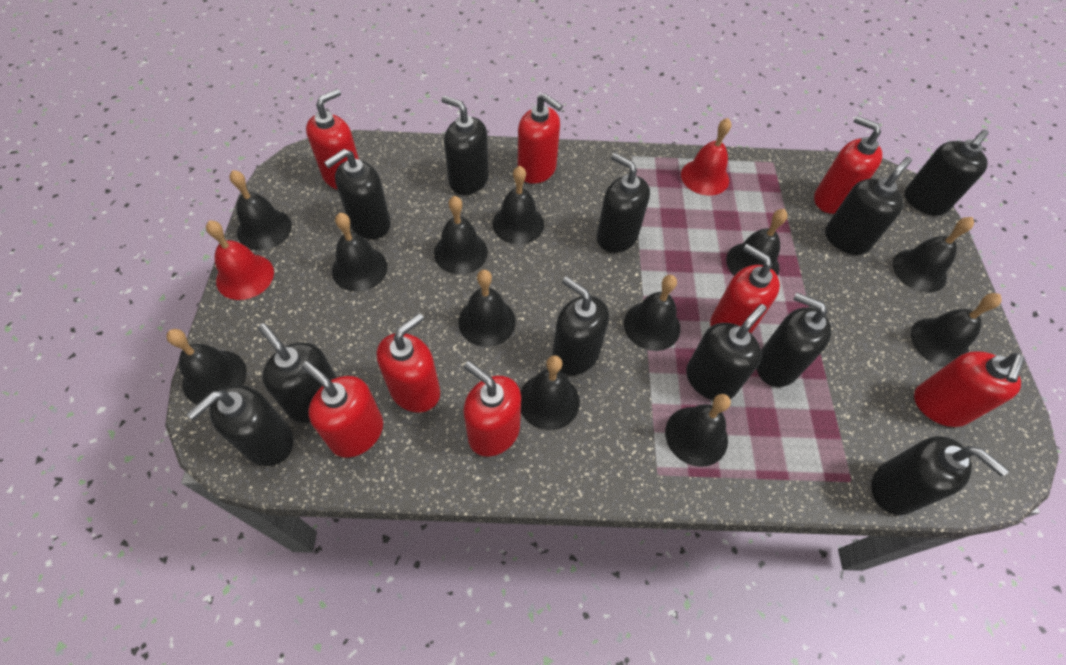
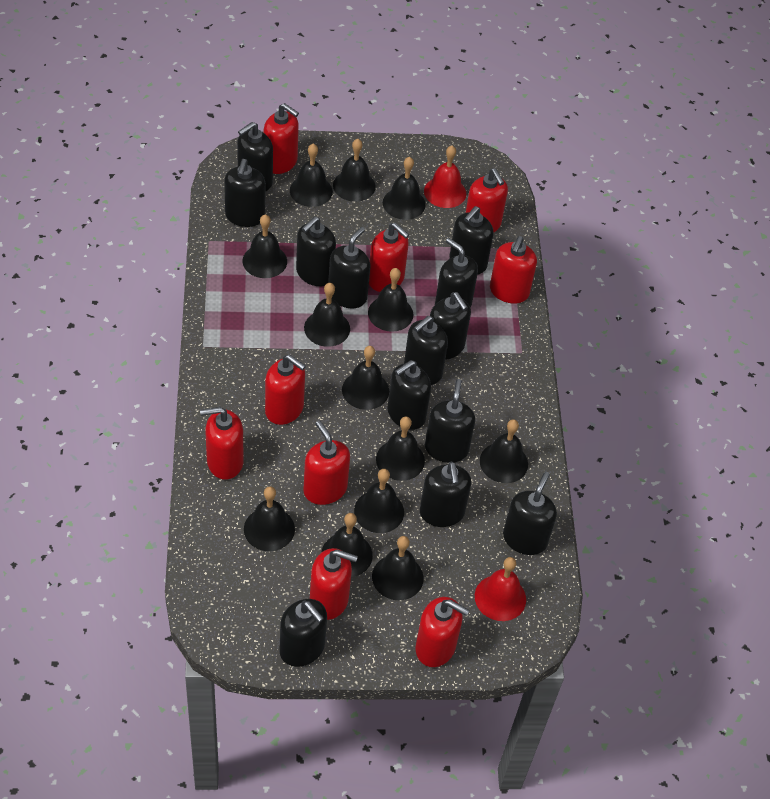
black bell: [166,329,247,404] [230,170,292,250] [332,213,388,292] [434,196,488,275] [458,270,516,347] [493,166,544,244] [520,355,580,430] [624,275,681,351] [665,394,731,467] [726,209,788,276] [893,217,974,292] [911,293,1001,367] = 12 -> [242,214,287,278] [244,486,295,551] [290,144,333,207] [304,283,350,347] [322,513,373,577] [333,139,376,202] [342,346,389,410] [354,469,404,533] [368,268,413,332] [372,536,424,600] [376,416,425,481] [383,157,426,220] [480,419,528,483] = 13
black soap dispenser: [187,385,293,466] [258,323,337,423] [324,149,391,239] [441,96,489,195] [552,277,609,375] [597,153,650,253] [686,304,767,400] [757,293,831,387] [825,157,912,255] [871,436,1009,515] [905,130,989,216] = 11 -> [224,159,265,227] [237,122,273,192] [280,599,327,667] [296,216,336,286] [328,227,370,308] [388,360,431,430] [404,316,448,385] [420,462,471,527] [425,379,475,463] [430,292,471,360] [435,238,478,308] [450,206,494,275] [503,472,557,555] = 13
red soap dispenser: [302,361,383,457] [306,89,359,190] [377,313,440,412] [463,361,521,457] [517,93,563,184] [710,244,780,333] [814,116,882,214] [914,351,1025,427] = 8 -> [200,407,244,480] [264,103,299,174] [265,354,306,425] [304,421,350,505] [310,548,358,620] [369,222,409,292] [416,597,469,667] [466,168,508,232] [490,236,537,304] = 9

